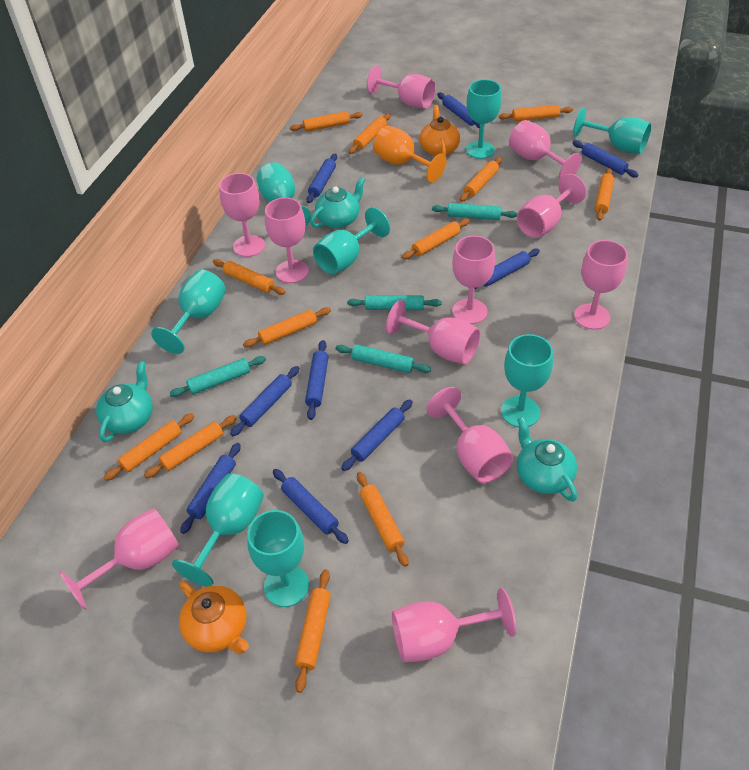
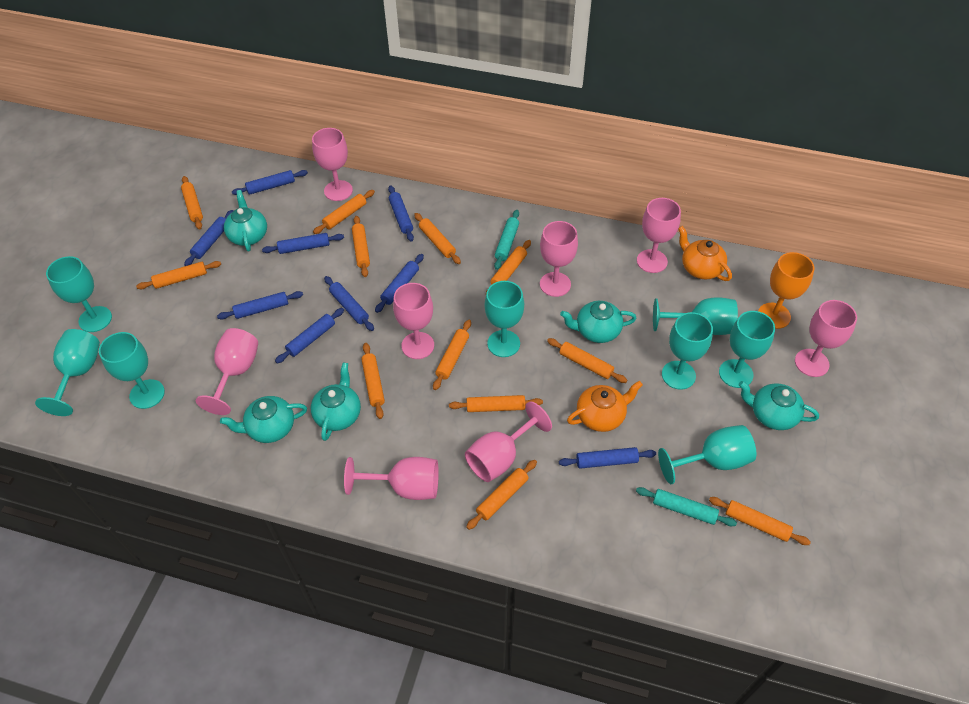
pink goblet: [59,508,179,610] [219,173,265,257] [265,197,309,283] [367,66,436,109] [386,300,480,365] [392,588,516,662] [427,387,513,483] [452,236,495,324] [509,120,582,179] [517,174,587,238] [574,240,628,330] = 11 -> [196,328,258,415] [312,128,353,201] [344,457,439,500] [393,283,434,359] [465,402,552,482] [540,221,578,297] [637,198,681,273] [795,300,857,377] = 8
turquoise rolling pin: [170,356,266,397] [335,344,431,373] [347,295,442,310] [432,203,517,220] = 4 -> [494,210,519,270] [636,487,737,526] = 2
turquoise teapot: [96,361,153,442] [310,177,366,228] [517,417,577,502] = 3 -> [220,396,307,443] [224,190,267,251] [311,362,361,441] [560,301,637,343] [738,381,819,430] = 5

